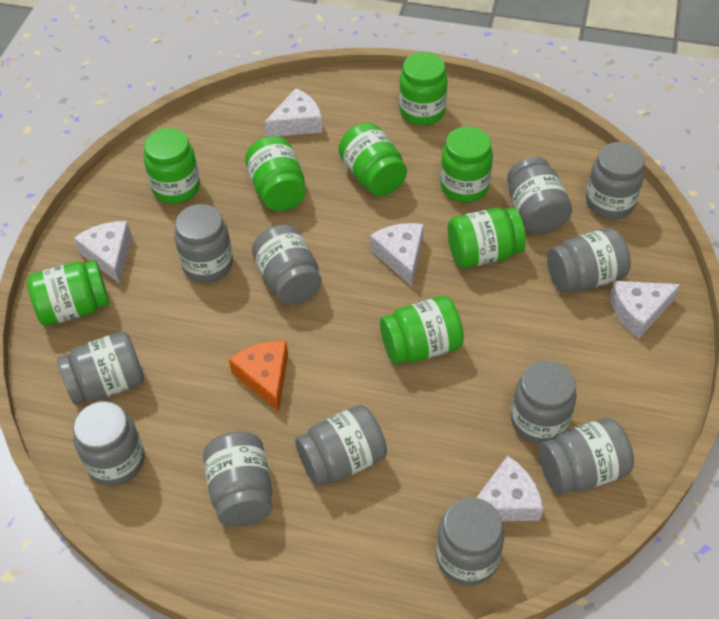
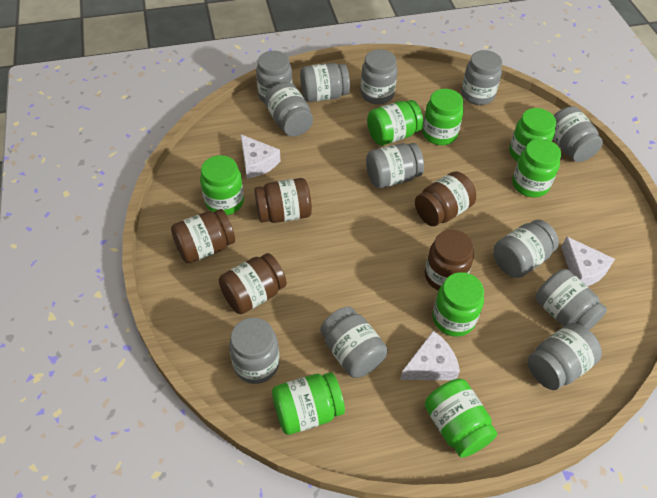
brown jar: none = 0 -> [171,209,235,263] [219,253,287,314] [255,178,312,223] [415,171,476,226] [425,230,474,291] = 5
orange cheese: [229,341,288,412] = 1 -> none = 0
white cheese: [74,221,132,284] [264,88,323,137] [370,223,424,287] [476,456,543,521] [610,281,681,338] = 5 -> [241,135,281,179] [400,331,460,380] [561,236,615,286] = 3

